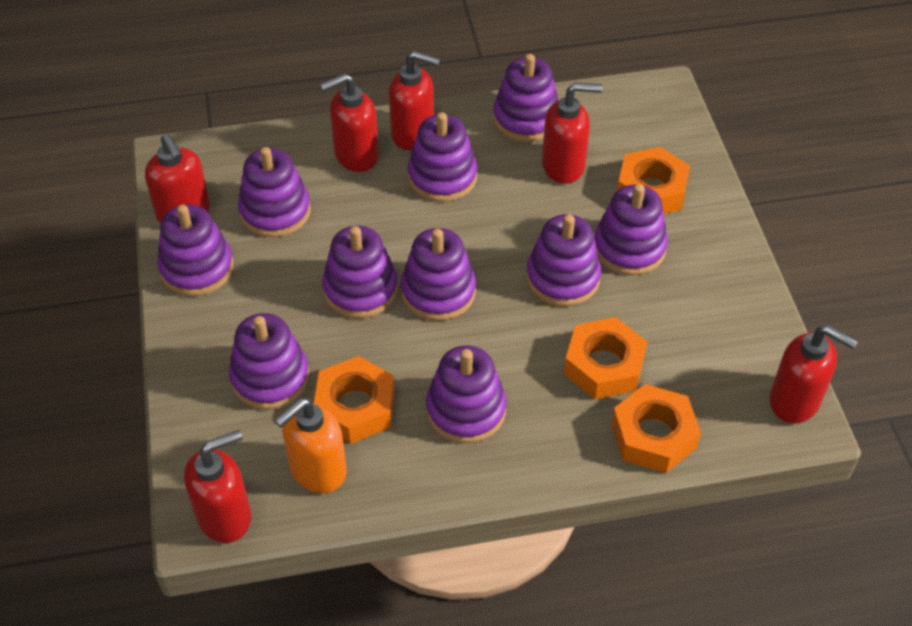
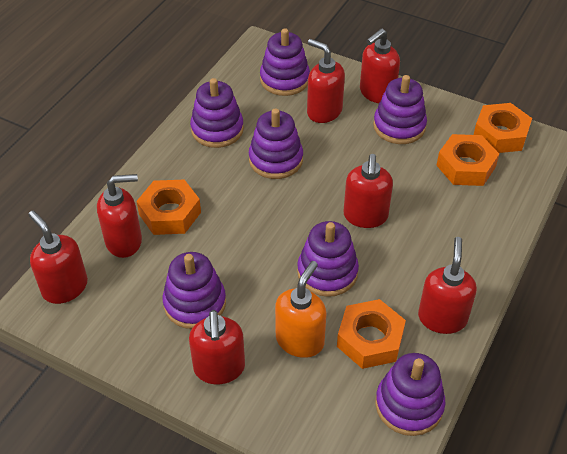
purple stacking toy: [157,205,234,296] [229,313,310,410] [238,147,311,237] [322,226,398,318] [401,228,476,321] [408,112,477,202] [426,345,506,443] [493,54,558,142] [526,214,601,307] [594,184,668,275] = 10 -> [162,252,226,329] [190,78,244,148] [249,108,303,179] [260,28,310,96] [297,221,359,297] [373,75,427,144] [375,353,445,436] = 7
red soap dispenser: [145,133,210,224] [184,430,251,543] [320,73,379,172] [389,51,440,150] [542,82,602,184] [770,325,858,423] = 6 -> [28,211,88,304] [97,174,142,258] [189,310,245,384] [307,39,345,123] [344,154,393,228] [360,28,400,103] [418,237,477,334] = 7

